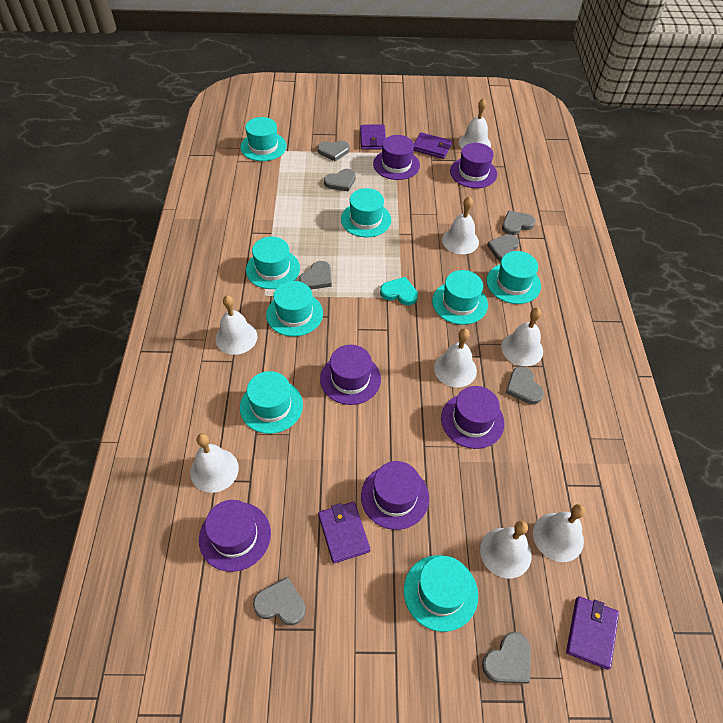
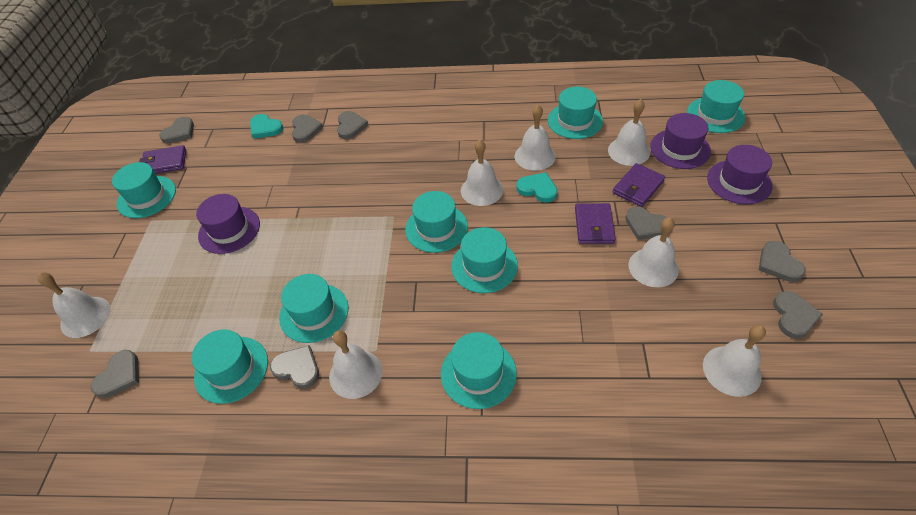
purple hat: [199,500,271,572] [320,345,381,405] [361,461,429,530] [373,135,420,180] [441,386,504,449] [450,143,497,188] = 6 -> [196,194,260,254] [650,113,711,169] [707,145,773,204] = 3
purple wallet: [318,502,370,563] [360,125,386,150] [413,132,452,159] [566,596,619,670] = 4 -> [139,145,187,174] [575,203,616,244] [613,163,665,207] = 3
turquoise heart: [380,277,418,305] = 1 -> [250,114,283,139] [516,172,558,203] = 2
white bell: [190,433,239,493] [215,295,257,355] [434,329,477,387] [442,196,479,254] [459,98,491,148] [480,521,532,578] [501,308,543,366] [533,504,585,562] = 8 -> [38,273,111,338] [329,330,382,399] [461,140,503,206] [515,105,556,171] [608,99,650,166] [628,217,679,287] [703,325,766,397] = 7

